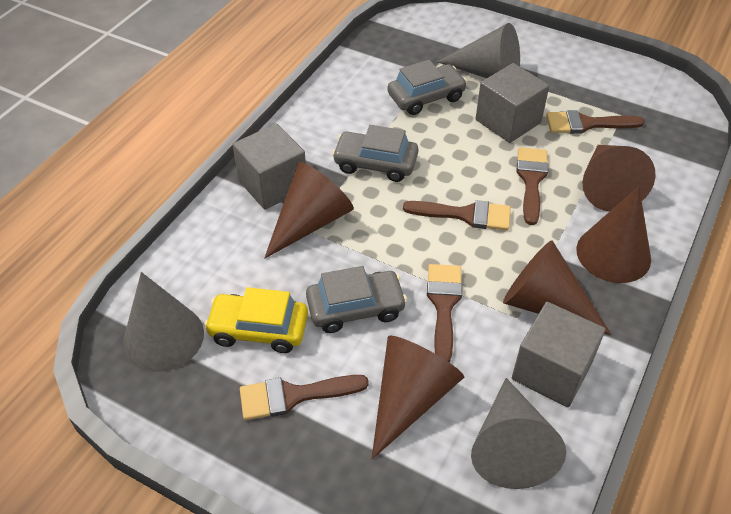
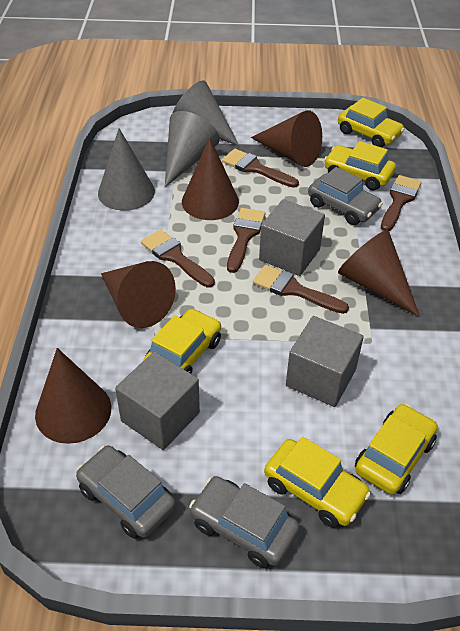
yellow car: [204,287,308,353] = 1 -> [143,308,221,374] [264,437,371,528] [324,141,396,190] [338,98,405,148] [355,404,438,495] = 5

